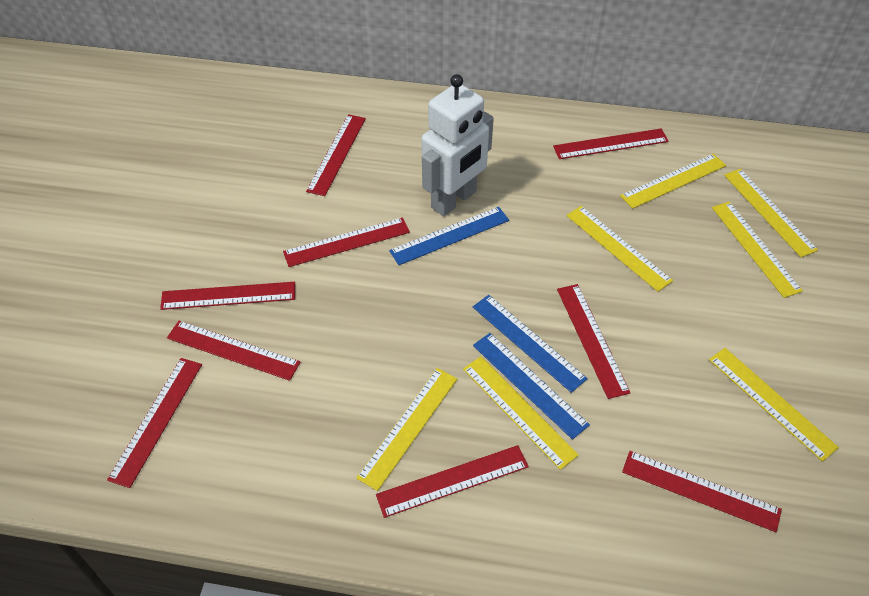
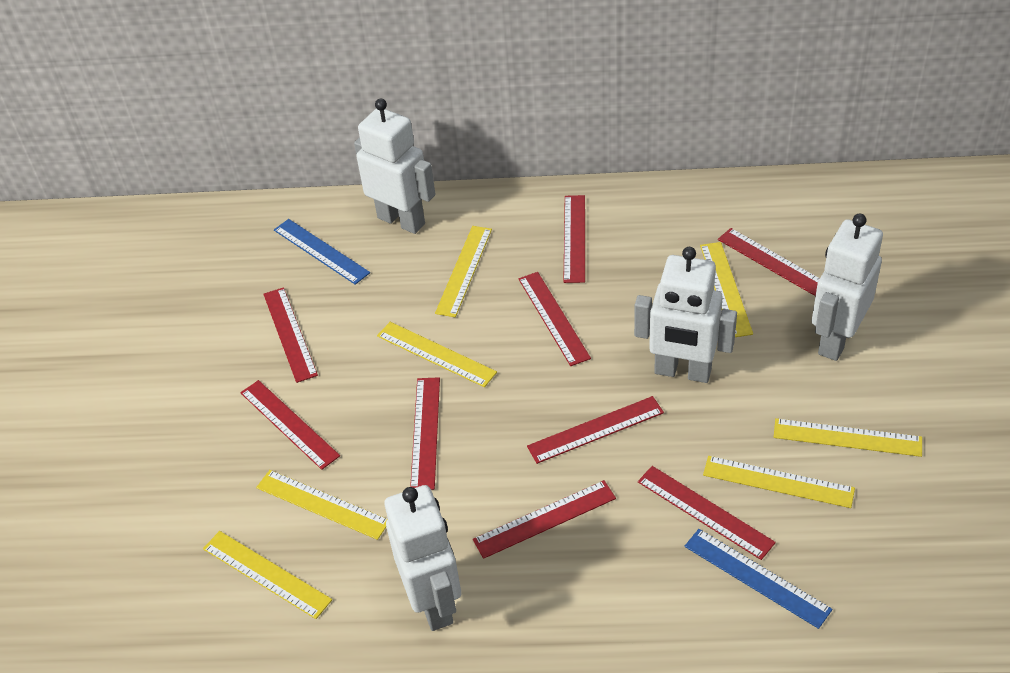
blue ruler: [389,207,509,265] [473,295,588,393] [473,333,590,440] = 3 -> [274,219,370,285] [684,529,833,629] = 2
white robot: [421,74,494,216] = 1 -> [354,98,435,234] [385,485,461,631] [634,247,737,383] [812,214,883,361] = 4

